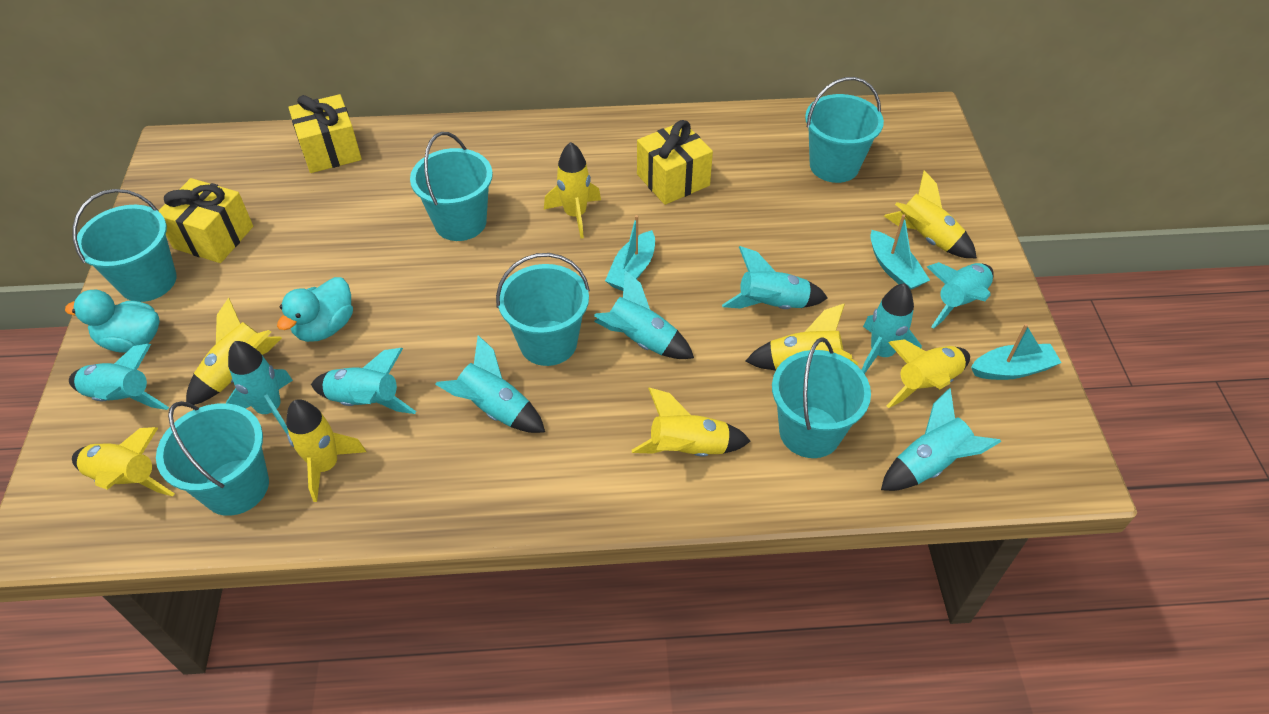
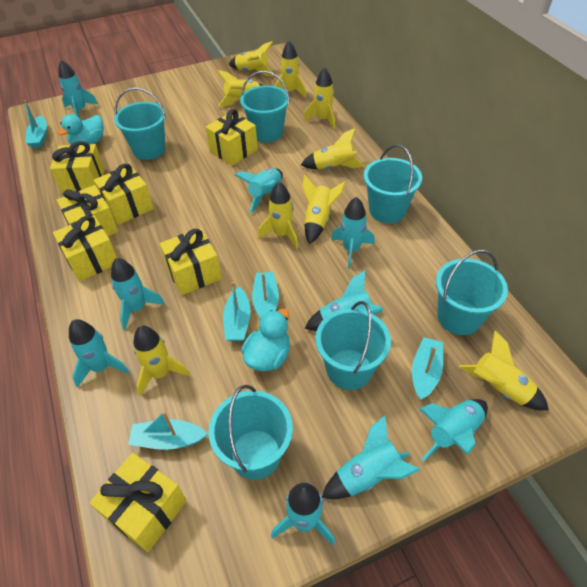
turquoise boat: [605,215,655,291] [870,214,930,290] [971,324,1062,380] = 3 -> [24,100,47,148] [128,411,208,450] [223,282,251,341] [252,272,279,318] [412,337,443,400] = 5
yellow gift: [158,178,253,263] [288,94,362,173] [637,120,713,205] = 3 -> [50,141,105,193] [53,215,117,282] [57,185,119,236] [90,453,187,552] [94,164,154,225] [159,228,222,295] [206,109,258,166] = 7
yellow rocket: [72,427,175,497] [186,298,282,405] [286,399,366,502] [544,142,601,238] [632,388,751,457] [746,303,858,370] [884,170,977,258] [887,339,970,408] = 8 -> [133,326,190,396] [217,70,264,107] [229,41,273,76] [258,182,298,248] [275,41,306,98] [301,128,365,169] [302,175,346,244] [304,67,335,129] [459,331,549,410] = 9

